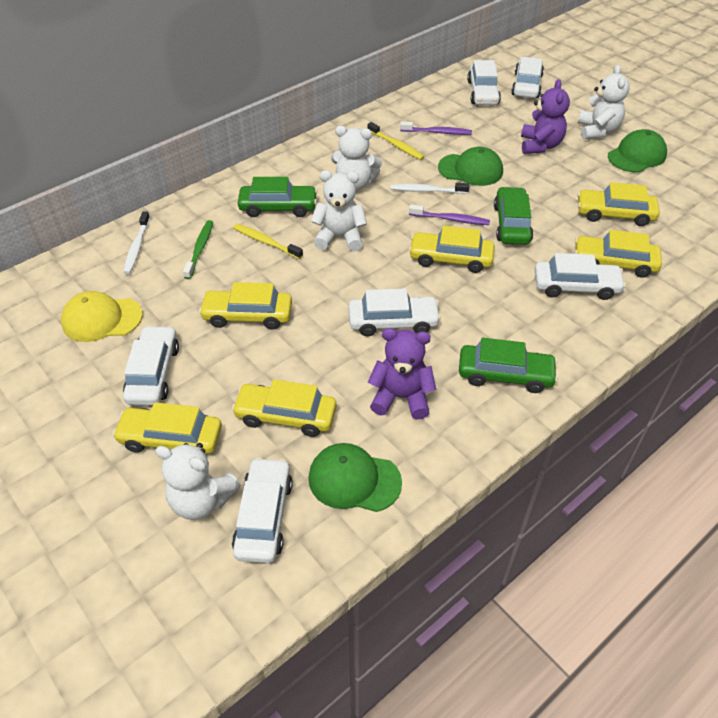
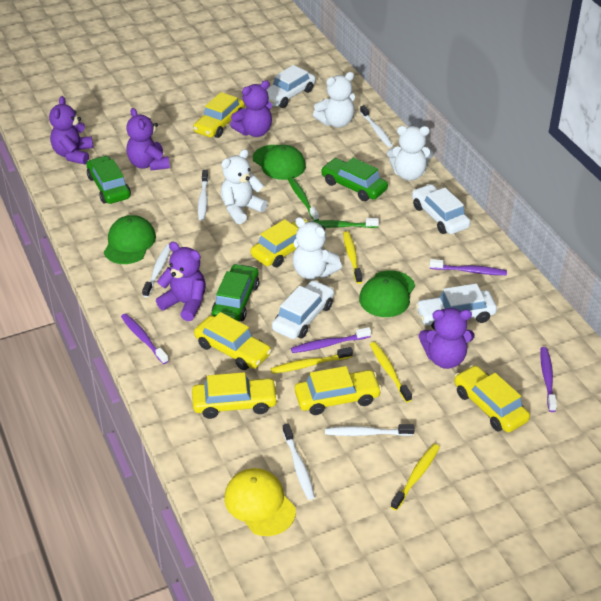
green toothbrush: [183,220,213,279] = 1 -> [288,177,319,221] [309,218,379,228] = 2
purple teddy bear: [368,328,436,419] [521,79,570,154] = 2 -> [49,96,93,164] [126,108,170,171] [156,242,206,321] [230,80,272,137] [419,308,474,369] = 5
purple toothbrush: [400,121,472,135] [409,204,490,225] = 2 -> [121,313,169,364] [291,327,371,353] [429,259,507,275] [540,347,557,412] = 4
white car: [123,325,179,405] [232,457,293,563] [348,288,441,336] [467,60,501,105] [511,57,544,98] [534,253,626,300] = 6 -> [267,65,316,108] [272,280,334,339] [412,184,471,234] [416,284,497,330] = 4
white toothbrush: [123,211,150,274] [390,183,469,194] = 2 -> [142,244,171,298] [198,170,208,221] [282,423,315,500] [325,424,415,436] [360,105,393,147] = 5
yellow toothbrush: [233,224,303,259] [368,122,424,160] = 2 -> [271,347,353,374] [343,231,362,284] [370,342,412,403] [390,444,440,511] = 4

